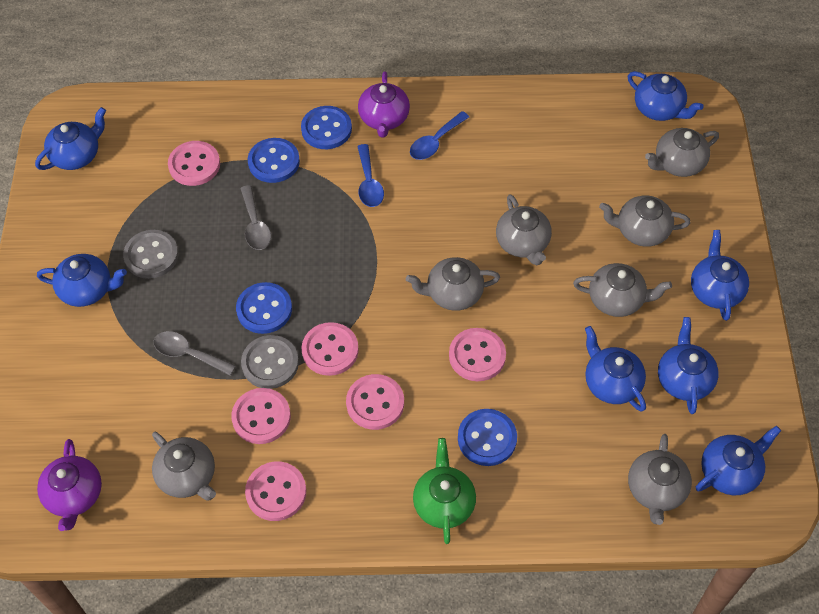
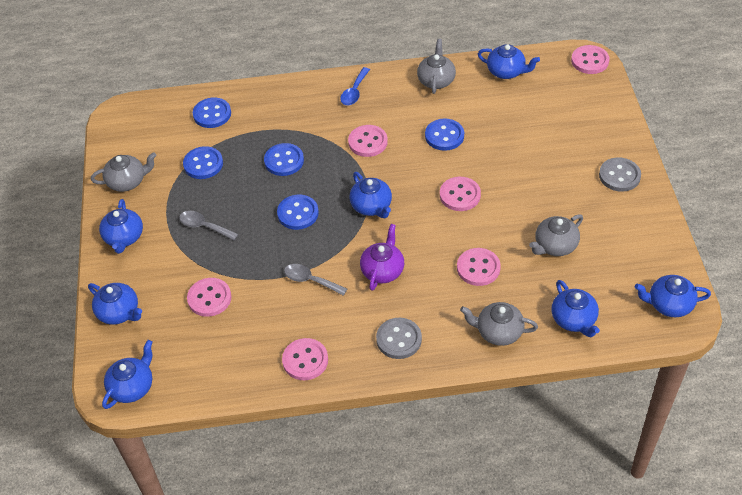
blue button: [236,282,292,334] [248,138,300,183] [301,106,352,149] [458,409,517,466] = 4 -> [183,146,223,179] [193,97,231,128] [264,143,304,176] [277,195,319,230] [425,119,464,151] = 5
blue spoon: [357,144,384,207] [410,111,469,160] = 2 -> [340,67,370,105] = 1
green teapot: [413,438,476,544] = 1 -> none = 0
grey teapot: [152,432,216,501] [406,257,500,311] [496,194,552,266] [573,263,672,317] [599,195,690,247] [628,434,692,525] [645,128,719,177] = 7 -> [91,152,156,192] [417,39,456,94] [460,302,538,346] [529,214,583,256] = 4
purple teapot: [37,439,102,531] [358,71,410,138] = 2 -> [360,224,404,291] = 1

